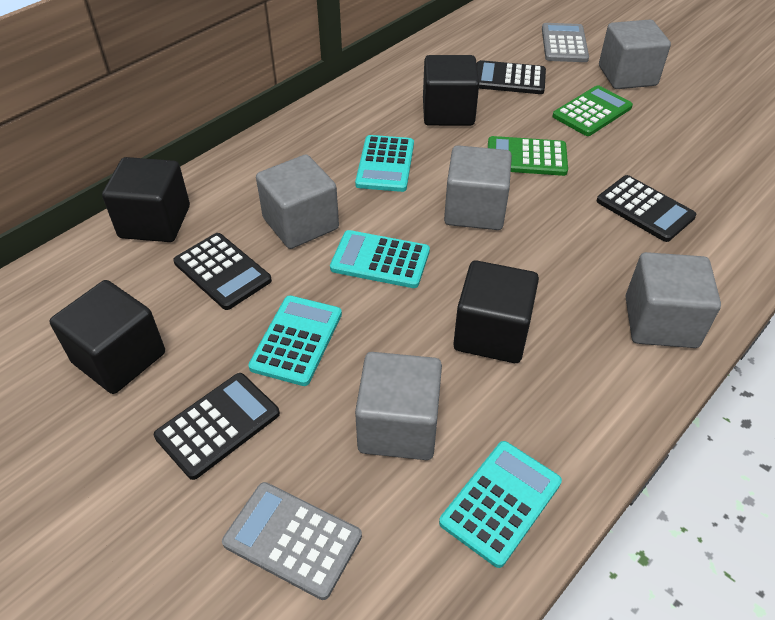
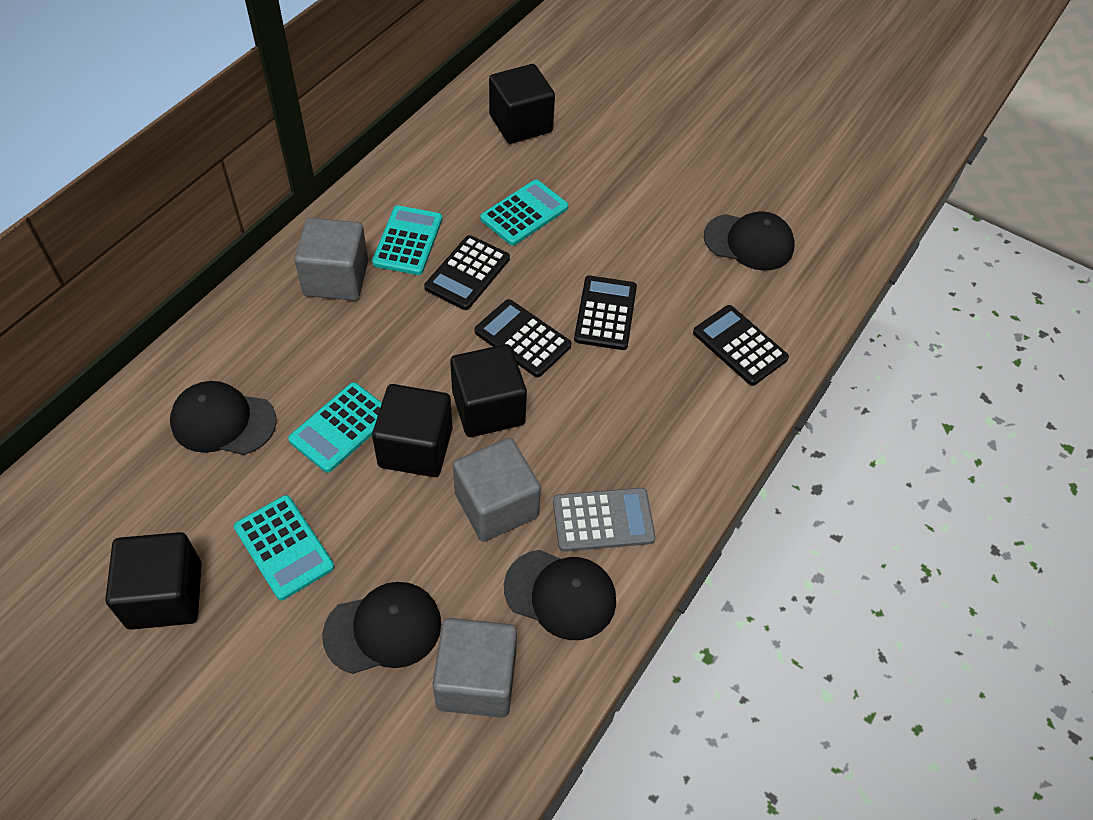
black cap: none = 0 -> [170,381,277,455] [322,582,441,674] [504,550,616,640] [704,211,794,271] = 4
green calculator: [488,136,568,176] [552,85,633,136] = 2 -> none = 0
grey calculator: [222,482,362,600] [542,23,589,62] = 2 -> [553,488,656,552] = 1
grey cube: [256,154,339,249] [355,352,442,460] [444,145,512,230] [599,20,671,89] [626,252,721,348] = 5 -> [294,218,368,301] [433,618,517,718] [453,438,541,542] = 3

